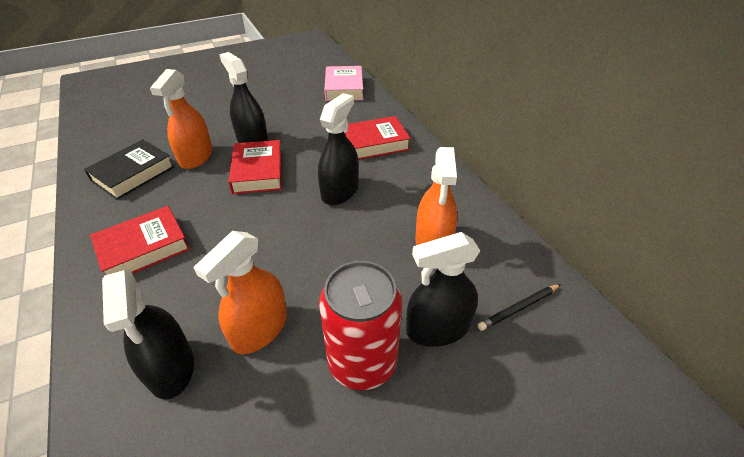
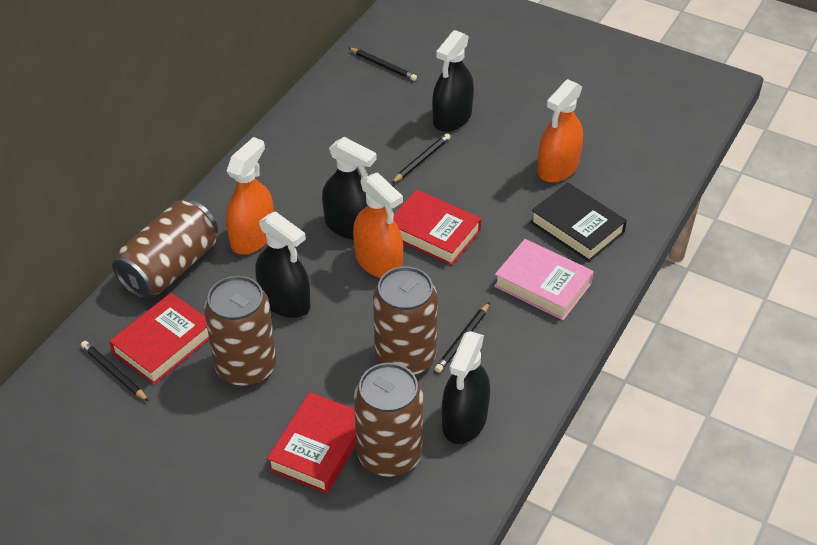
black pencil: [477,284,561,331] = 1 -> [81,341,149,401] [349,48,417,81] [391,133,450,184] [435,302,490,372] = 4
brown can: none = 0 -> [112,200,218,299] [204,276,277,386] [354,363,423,477] [373,266,438,375] = 4
red can: [319,261,402,390] = 1 -> none = 0

